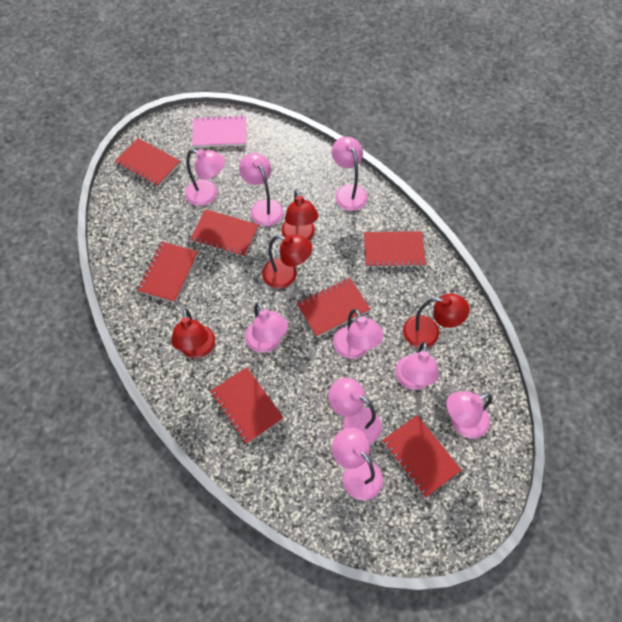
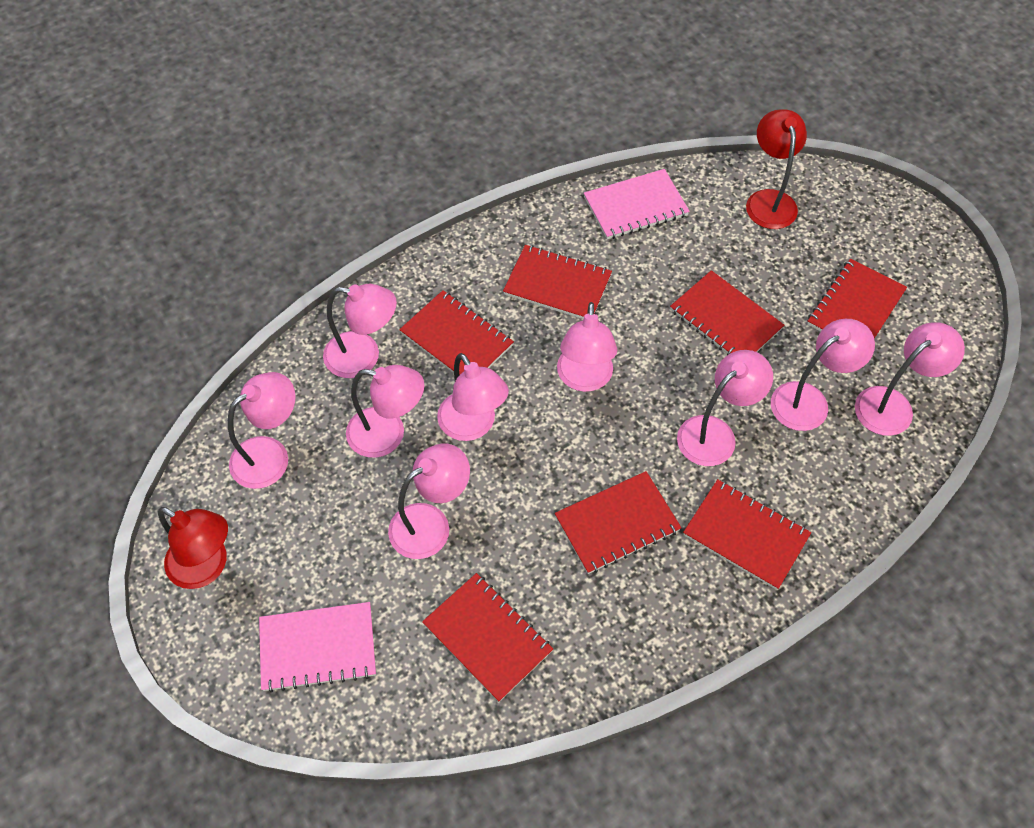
pink notebook: [192,115,246,148] = 1 -> [259,602,376,692] [584,169,690,240] = 2
red lamp: [171,308,215,358] [262,235,312,289] [281,189,319,240] [403,294,470,348] = 4 -> [158,507,228,589] [746,109,807,229] = 2

